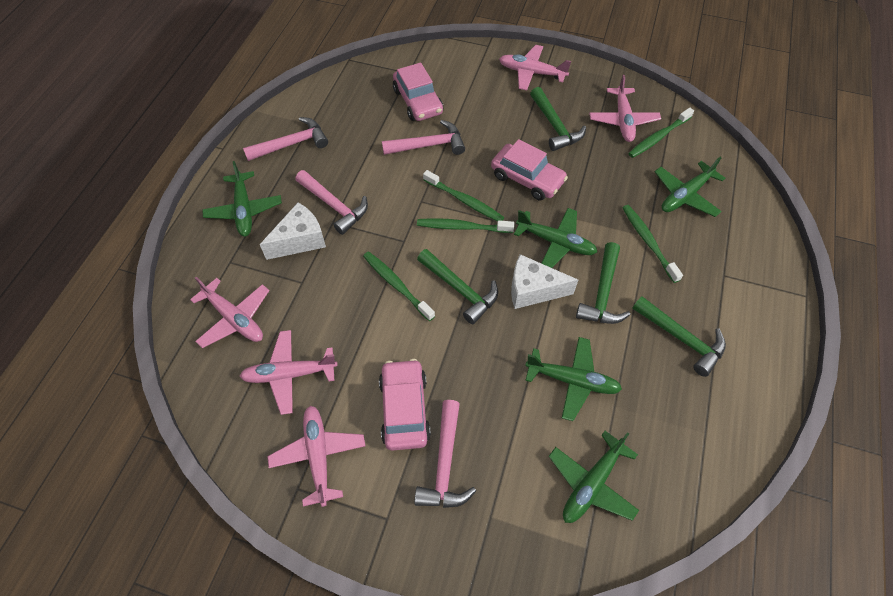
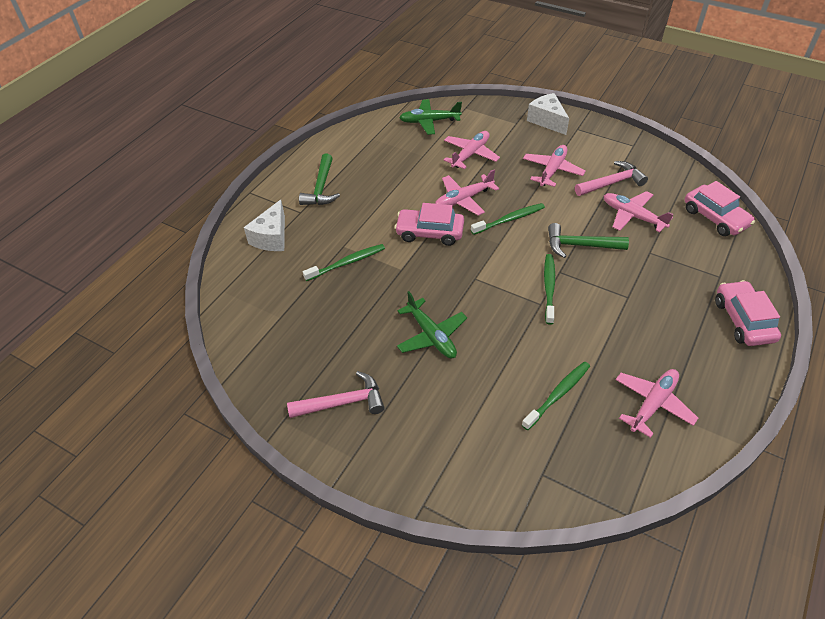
green hammer: [417,249,498,324] [530,87,586,151] [576,242,630,324] [632,296,726,377] = 4 -> [299,154,340,205] [548,223,629,258] = 2
green plane: [202,161,282,237] [514,208,597,268] [525,337,622,421] [549,431,639,523] [655,157,725,217] = 5 -> [397,291,467,358] [399,99,462,135] = 2
green toothbrush: [363,251,435,321] [417,218,514,233] [423,170,504,221] [623,205,683,283] [628,108,694,158] = 5 -> [303,244,385,281] [471,203,545,235] [522,361,590,430] [544,254,555,325] = 4
pink hammer: [243,117,328,161] [296,170,368,235] [382,120,465,155] [414,400,476,508] = 4 -> [287,371,385,418] [575,161,648,196] = 2

